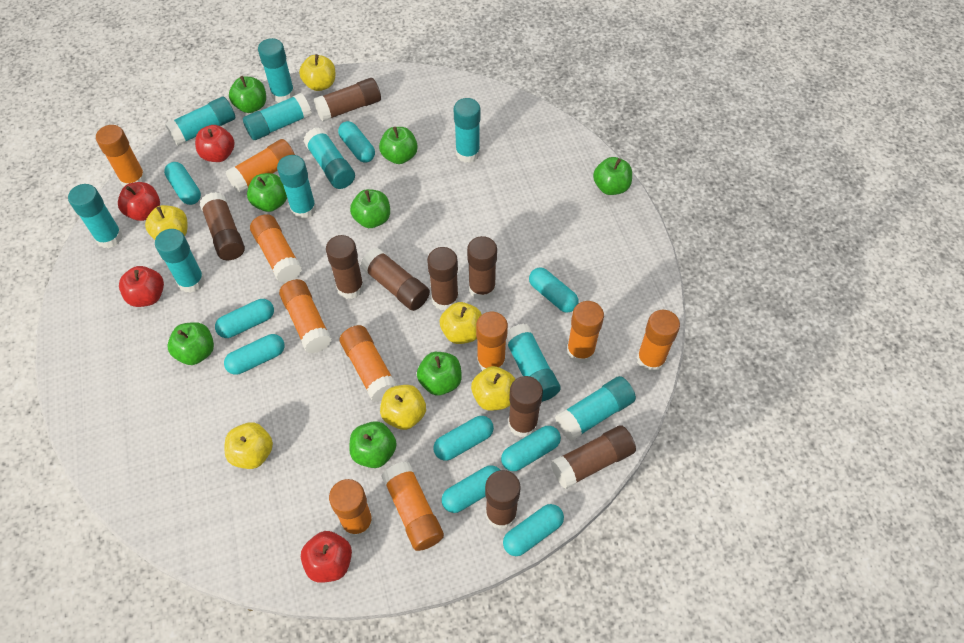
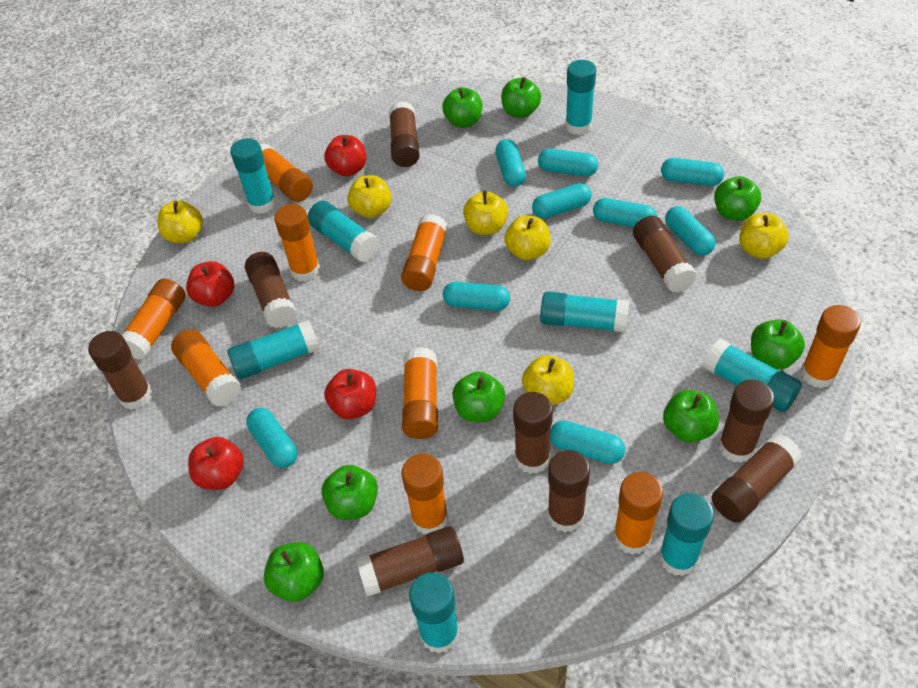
orange glue stick: [96,125,146,187] [225,139,295,193] [250,214,302,283] [279,279,332,353] [329,479,373,538] [340,325,398,402] [381,462,444,551] [476,312,508,371] [567,301,604,364] [637,310,680,372] = 10 -> [121,279,186,360] [171,329,241,407] [260,143,313,202] [274,204,320,282] [401,214,448,291] [401,454,448,535] [402,347,438,439] [613,472,663,555] [801,305,861,388] = 9
turquoise glue stick: [68,184,123,248] [155,229,205,293] [165,97,235,146] [243,93,312,140] [258,38,295,103] [277,155,317,220] [303,127,355,189] [454,98,480,163] [506,324,561,402] [555,376,636,441] = 10 -> [227,320,320,379] [230,138,276,214] [308,201,379,262] [409,572,459,654] [540,291,629,333] [565,60,596,135] [659,493,714,576] [703,339,802,412] = 8

